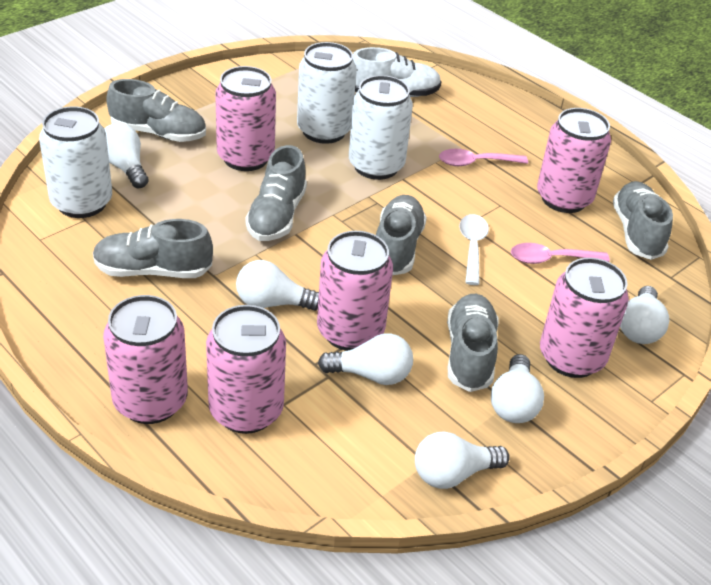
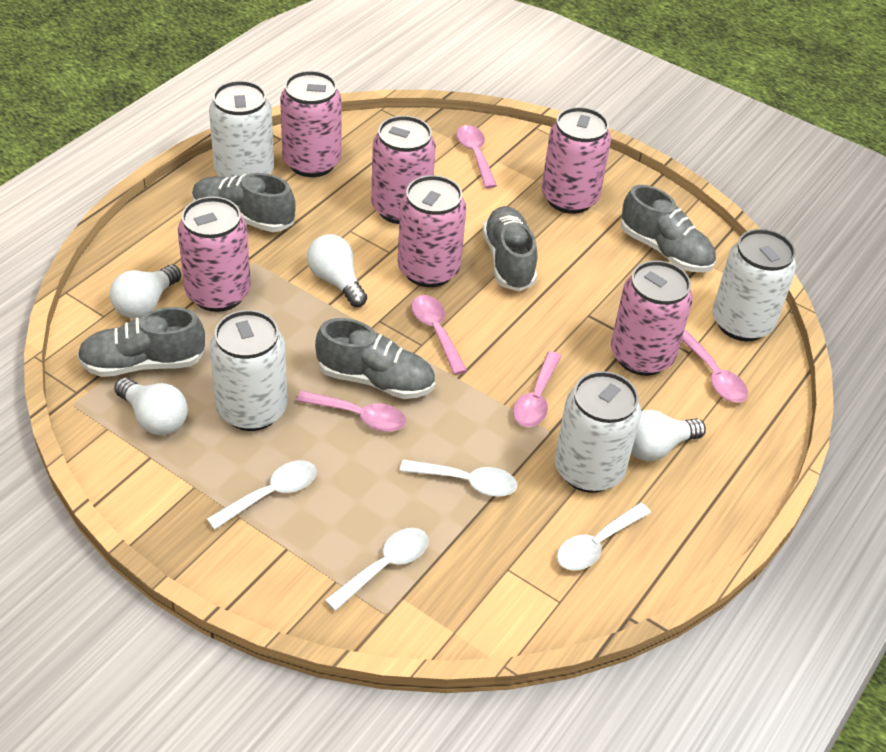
grey shoe: [93,219,213,278] [106,79,206,142] [245,145,307,241] [376,195,427,275] [447,294,499,392] [613,181,673,260] = 6 -> [77,307,205,377] [192,173,296,232] [315,318,435,399] [482,206,537,291] [621,185,716,272] = 5
pink spoon: [439,149,528,166] [511,243,610,264] = 2 -> [296,391,406,432] [411,295,467,375] [456,125,497,188] [513,351,561,427] [682,330,748,403] = 5
white can: [39,106,112,218] [297,42,357,144] [349,75,413,180] = 3 -> [209,81,274,178] [210,310,287,431] [555,371,641,493] [712,229,796,341] = 4
white light bulb: [104,123,149,188] [236,260,319,311] [318,333,413,385] [415,431,510,489] [491,354,544,423] [620,286,669,344] = 6 -> [110,265,181,318] [114,378,188,435] [307,234,367,307] [631,410,706,461] = 4
white shoe: [353,47,441,97] = 1 -> none = 0
white spoon: [459,214,489,285] = 1 -> [207,460,316,530] [325,528,429,611] [400,459,517,496] [557,503,651,570] = 4

